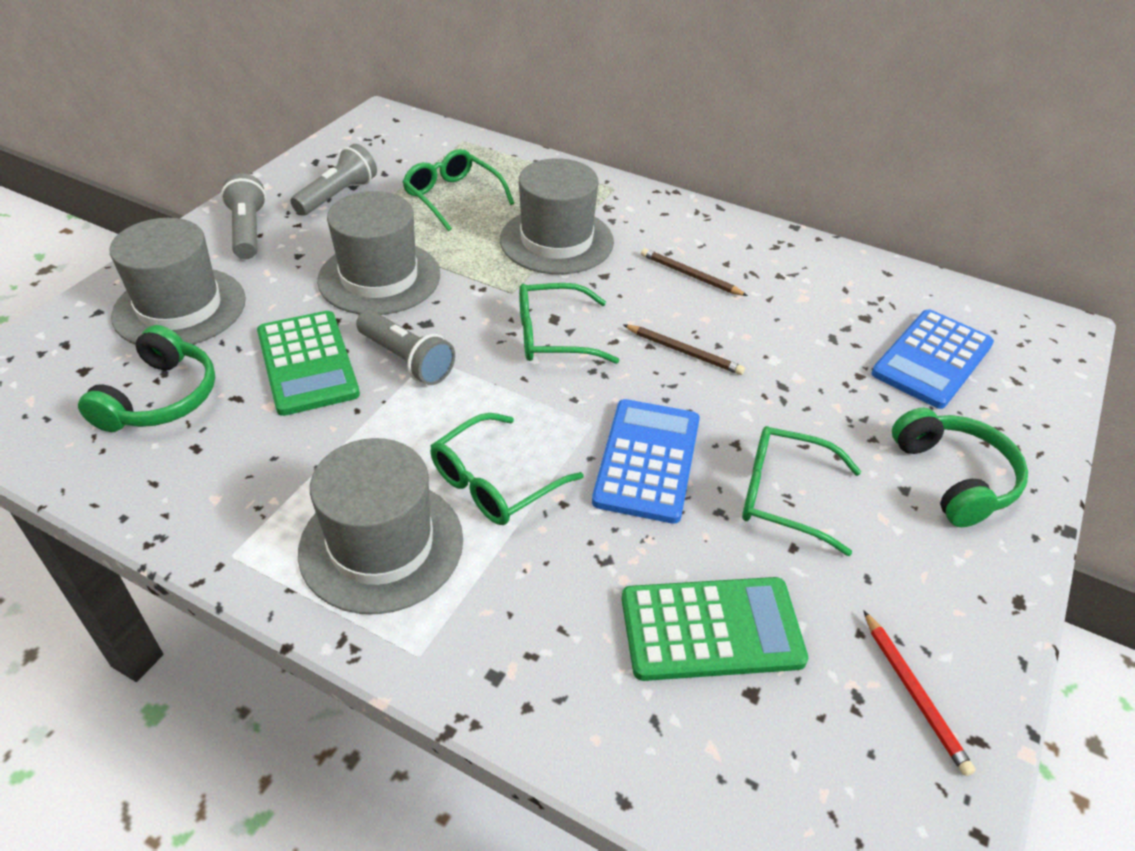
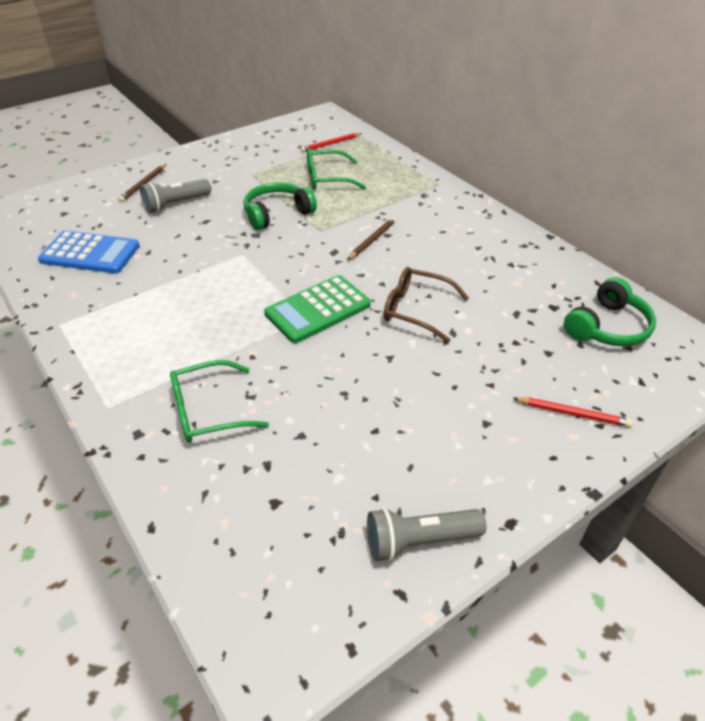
blue calculator: [592,399,700,524] [871,309,994,409] = 2 -> [38,231,140,273] = 1
brown glasses: none = 0 -> [384,267,469,343] = 1
green calculator: [257,311,360,416] [622,577,808,681] = 2 -> [264,275,371,343] = 1
green glasses: [402,149,514,231] [430,413,583,525] [519,283,620,364] [742,426,861,556] = 4 -> [170,360,269,443] [307,149,366,189] = 2
grey flashlight: [221,173,266,259] [290,144,377,216] [356,310,455,385] = 3 -> [140,179,211,213] [367,508,486,561] = 2
grey hat: [109,218,246,345] [298,438,463,614] [317,191,440,315] [500,158,614,274] = 4 -> none = 0
red pencil: [864,611,976,776] = 1 -> [301,133,362,152] [513,397,633,427] = 2

